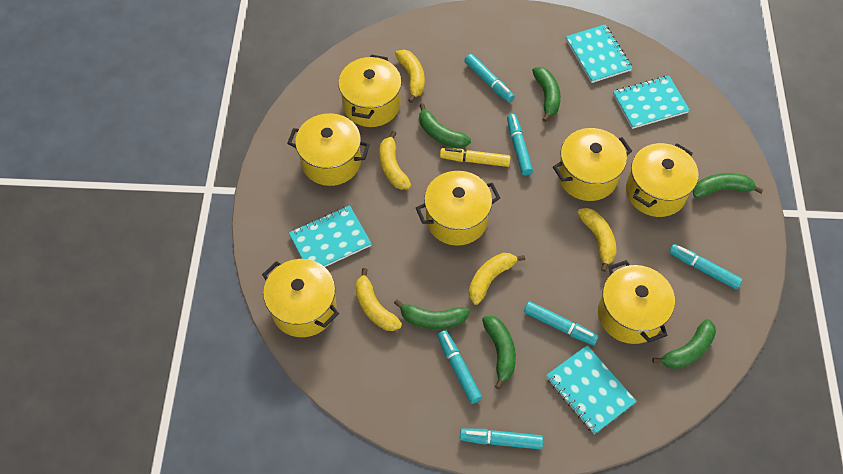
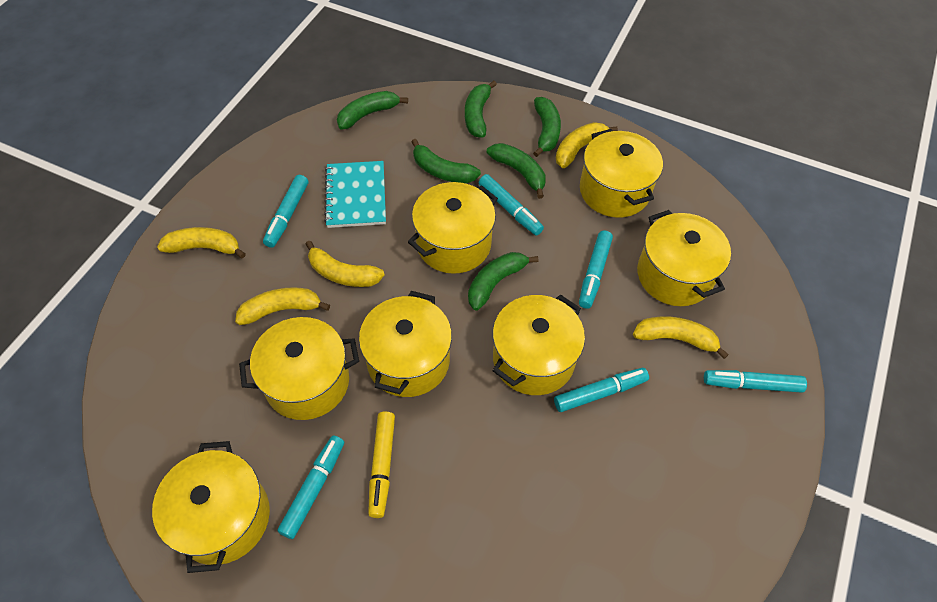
turquoise notebook: [289,205,372,267] [546,345,637,434] [566,25,632,83] [613,76,690,129] = 4 -> [324,161,386,228] = 1

